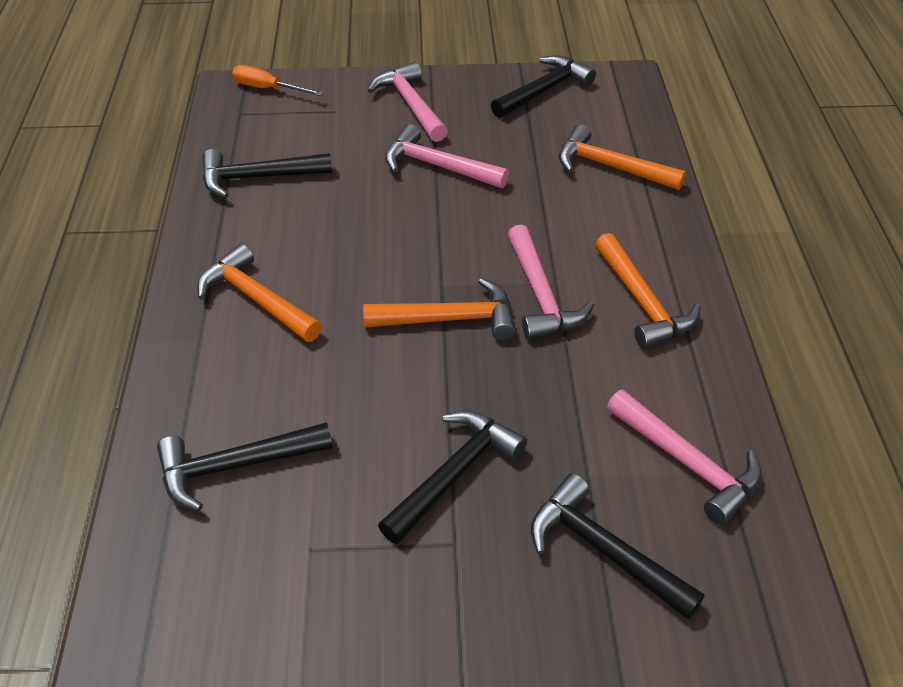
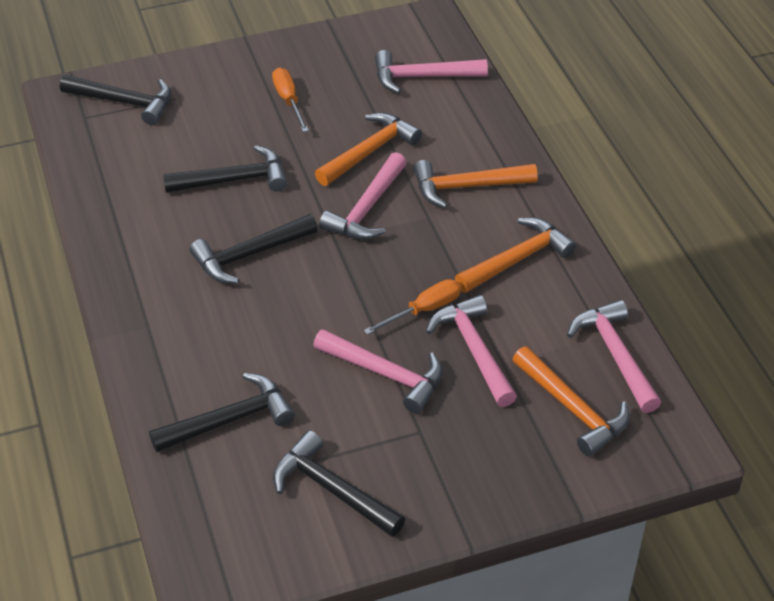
orange screwdriver: [232,65,324,96] = 1 -> [272,68,309,132] [364,279,461,335] = 2
pink hammer: [368,62,448,142] [385,124,509,188] [507,225,594,339] [607,390,762,525] = 4 -> [313,329,443,414] [319,152,407,240] [375,50,488,94] [426,295,517,407] [567,300,661,413] = 5

